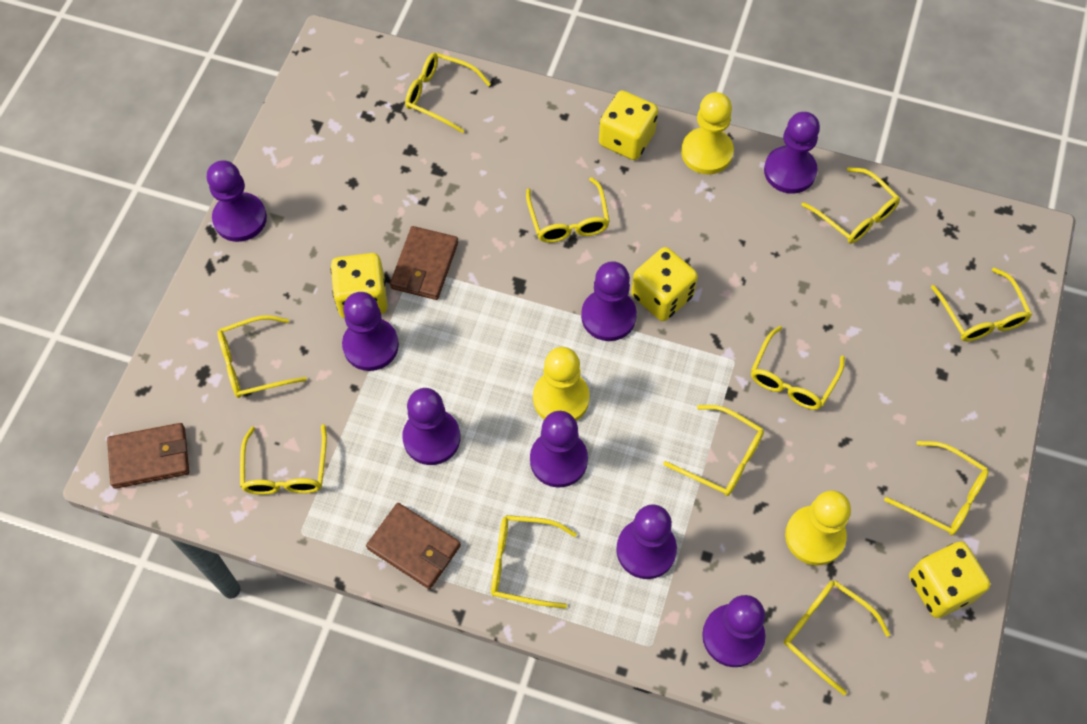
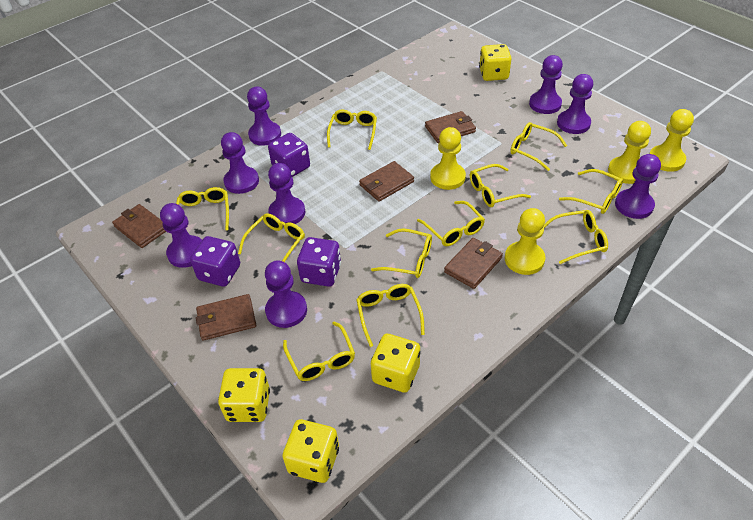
brown wallet: [107,423,189,489] [366,503,461,589] [390,226,458,300] = 3 -> [112,204,166,248] [196,294,256,341] [359,161,414,201] [425,111,476,143] [444,238,503,289] = 5
purple dice: none = 0 -> [190,236,240,287] [268,133,310,177] [297,237,341,287] = 3
yellow pawn: [533,347,590,421] [681,92,734,174] [785,490,851,566] = 3 -> [430,127,466,190] [505,208,546,275] [608,121,651,184] [649,109,694,172] = 4

